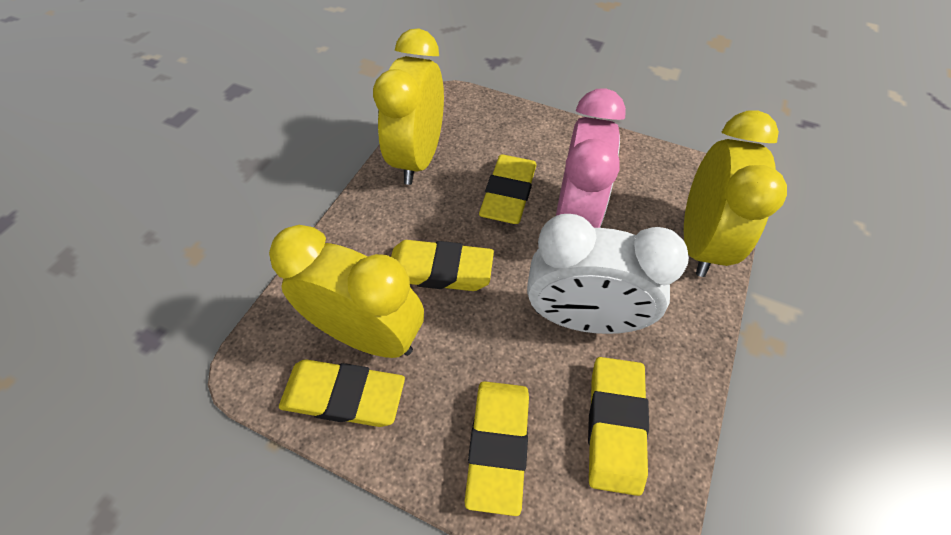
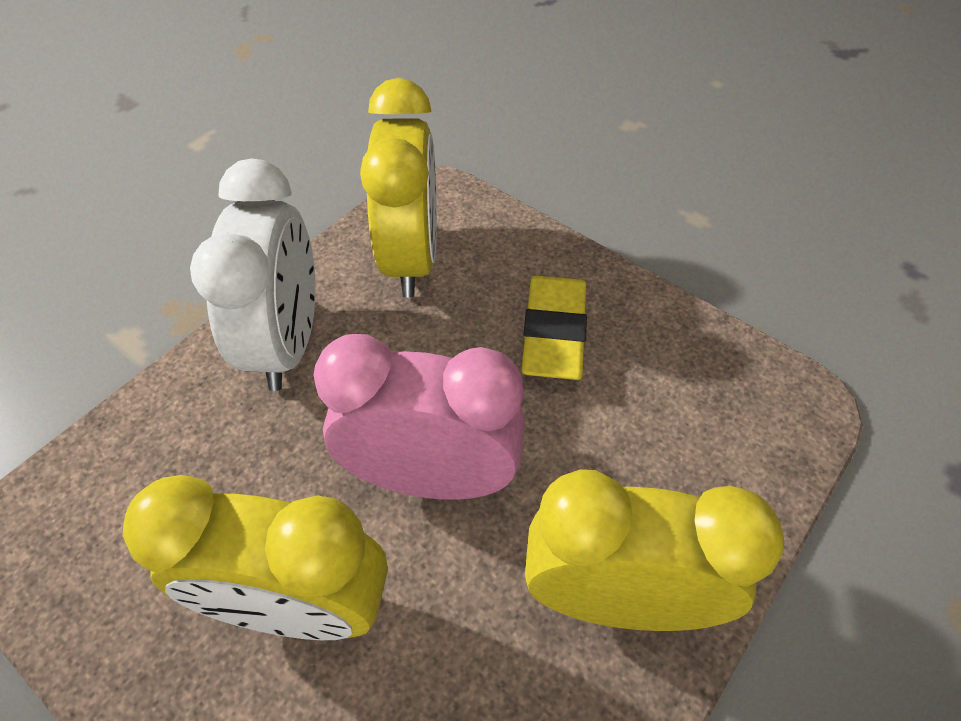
yellow eraser: [279,359,405,427] [391,240,494,291] [464,381,529,516] [479,155,536,224] [588,357,649,496] = 5 -> [521,276,587,380] = 1

